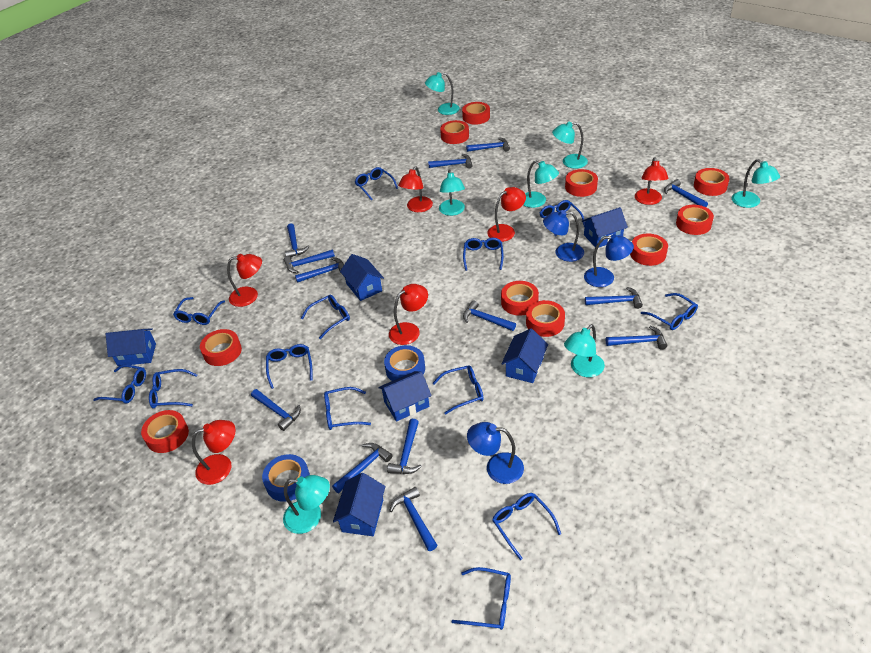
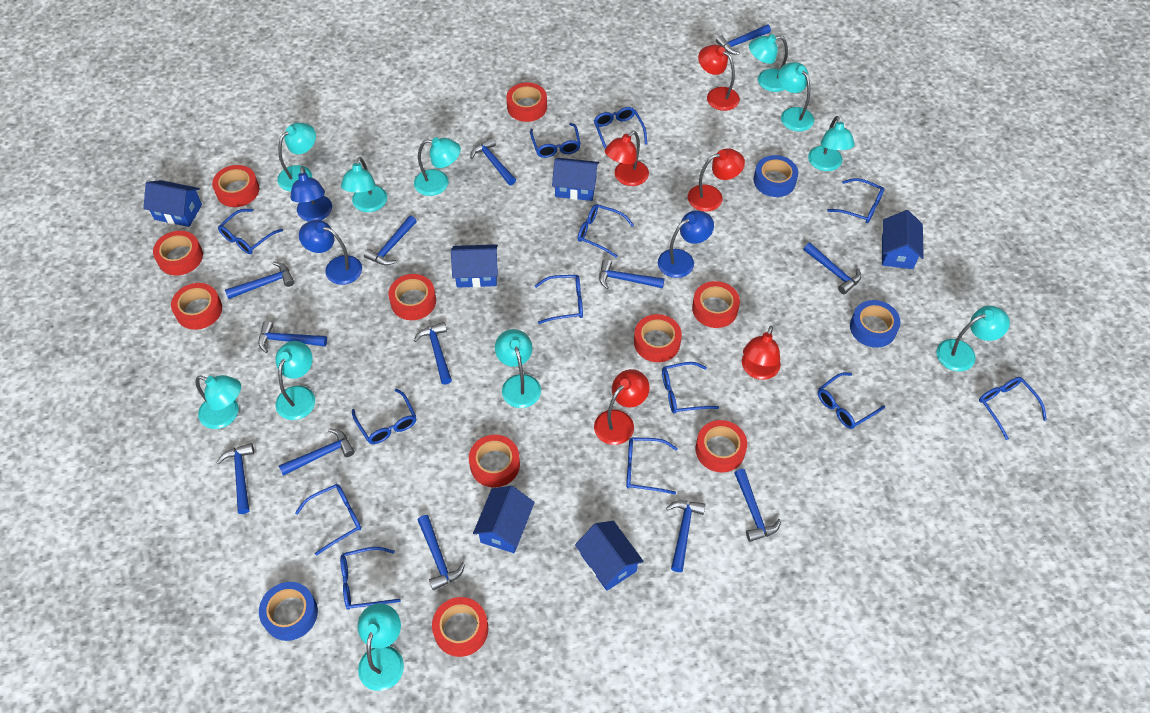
blue tape: [262,454,310,502] [384,345,425,381] = 2 -> [259,582,318,641] [754,155,798,197] [850,300,901,348] = 3
red lamp: [192,420,235,485] [227,254,262,307] [389,284,428,345] [398,166,433,212] [487,187,526,242] [635,157,668,205] = 6 -> [594,369,650,445] [605,131,649,186] [688,148,745,212] [698,45,740,111] [742,326,781,380] = 5
turquoise lamp: [283,475,330,534] [425,72,460,115] [439,169,465,216] [523,161,559,208] [552,122,588,169] [564,324,605,377] [732,159,780,208] = 7 -> [195,375,241,429] [275,341,315,420] [277,123,316,191] [341,157,387,212] [357,603,404,691] [414,137,461,196] [495,329,541,408] [749,34,788,92] [778,62,814,132] [808,116,855,171] [936,306,1010,372] = 11

